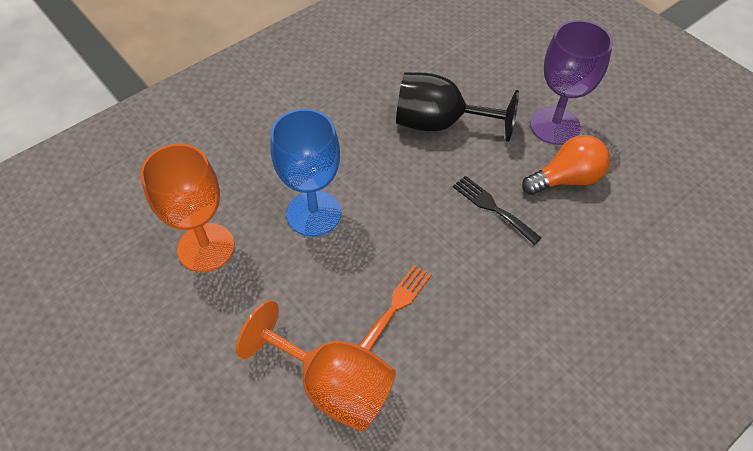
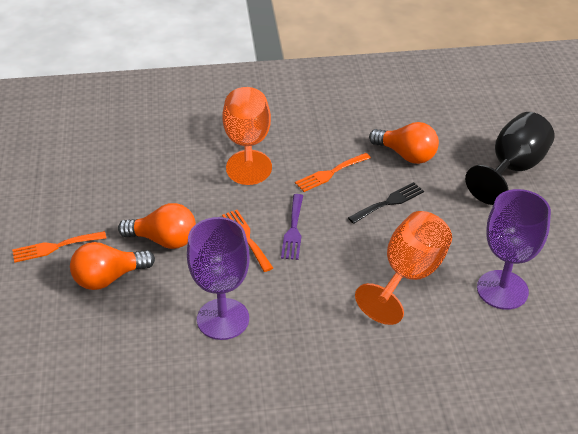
blue goblet: [270,109,341,237] = 1 -> none = 0
orange fork: [359,265,431,351] = 1 -> [12,231,106,263] [222,210,273,272] [295,153,371,192] = 3
orange light bulb: [522,135,610,195] = 1 -> [70,242,155,290] [118,203,196,249] [369,122,439,164] = 3
purple fork: none = 0 -> [281,194,303,260] = 1
purple goblet: [530,20,613,145] = 1 -> [187,217,250,340] [477,189,551,310] = 2

